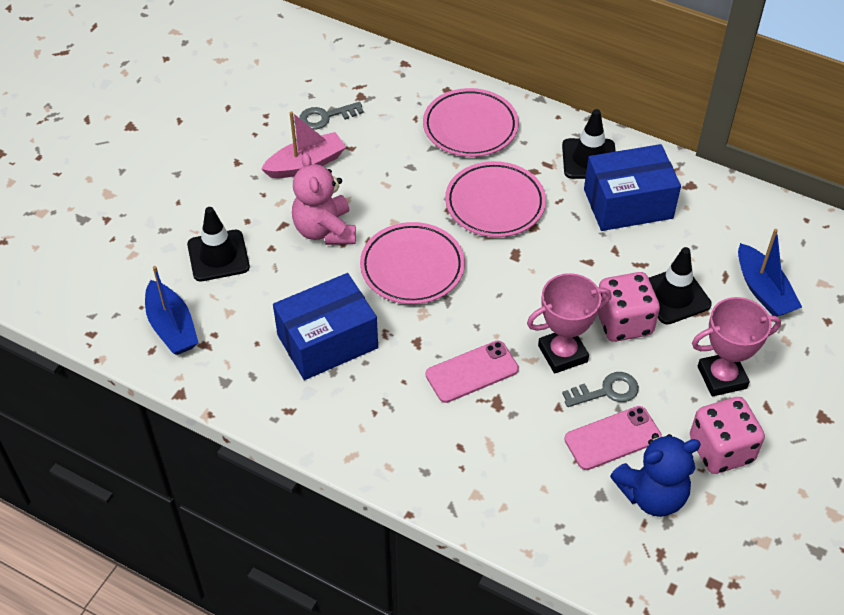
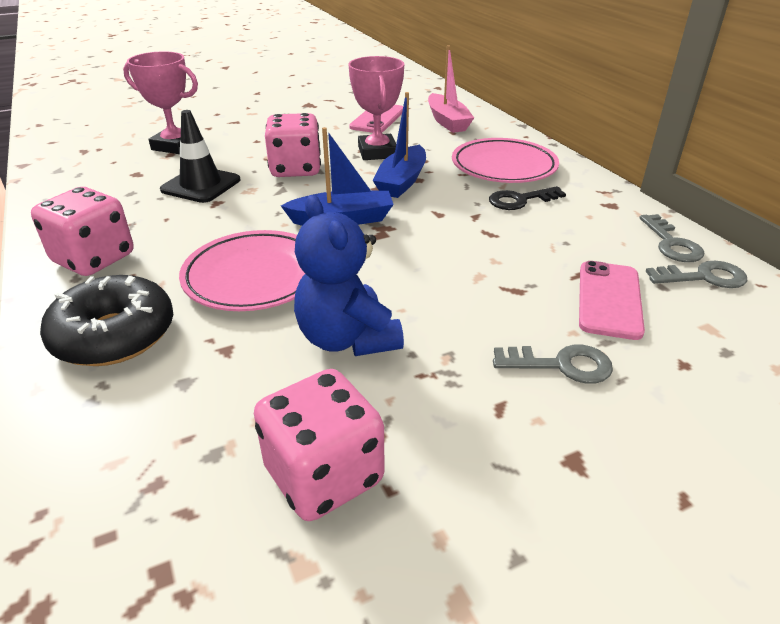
black donut: none = 0 -> [40,275,173,366] = 1
black key: none = 0 -> [489,186,566,210] = 1
black traffic cone: [187,207,250,281] [562,109,616,179] [649,247,712,324] = 3 -> [160,110,240,203] = 1
blue box: [273,273,378,380] [584,144,681,231] = 2 -> none = 0
grey key: [299,102,364,130] [562,372,639,407] = 2 -> [493,345,613,384] [639,214,704,262] [645,261,747,288] = 3
pink dice: [598,272,660,342] [690,397,765,474] = 2 -> [31,187,134,276] [254,369,385,521] [265,113,321,177] = 3
pink plate: [360,222,465,304] [423,88,519,157] [445,161,546,237] = 3 -> [179,230,305,311] [452,138,559,183] = 2
pink teddy bear: [292,153,356,245] = 1 -> none = 0

